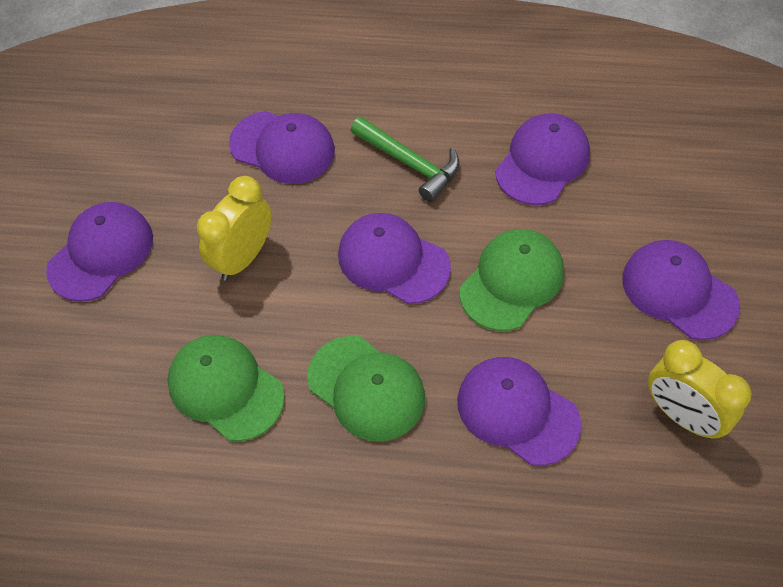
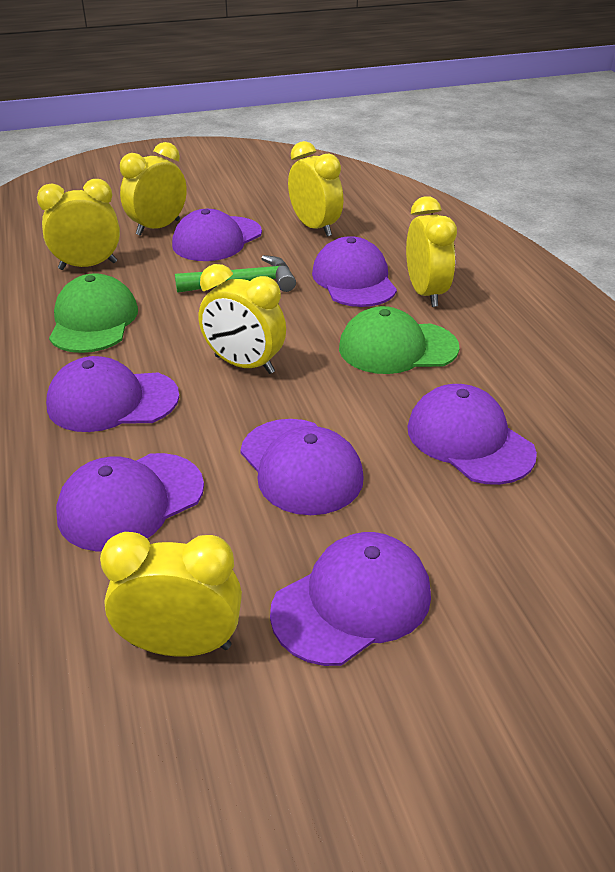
green cap: [167,335,285,441] [307,336,425,442] [460,229,564,331] = 3 -> [49,273,138,353] [339,306,459,374] = 2
purple cap: [46,202,153,302] [229,111,335,184] [338,213,451,304] [457,357,581,466] [495,113,590,205] [622,240,740,340] = 6 -> [46,356,179,432] [56,453,204,551] [172,209,262,261] [240,419,364,515] [270,532,431,666] [312,236,397,307] [407,384,537,485] = 7
yellow clock: [197,176,272,281] [648,340,752,439] = 2 -> [37,179,120,270] [100,532,242,657] [120,142,187,236] [199,264,286,374] [288,141,343,237] [406,196,457,307] = 6

